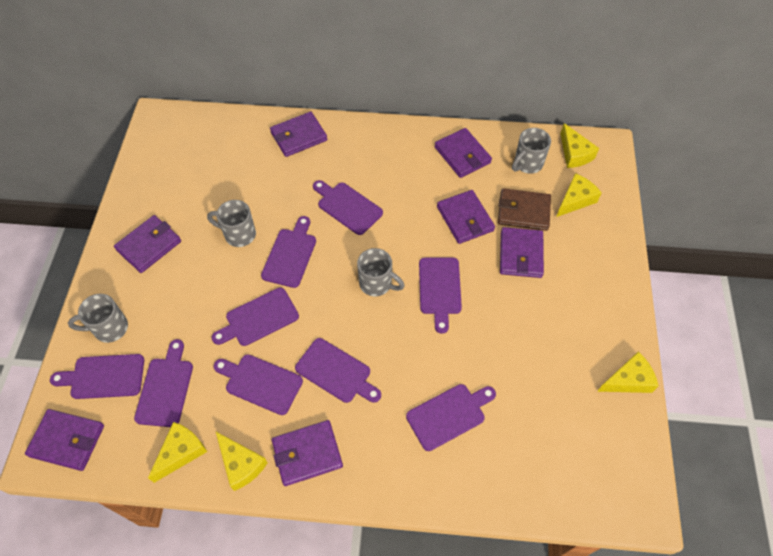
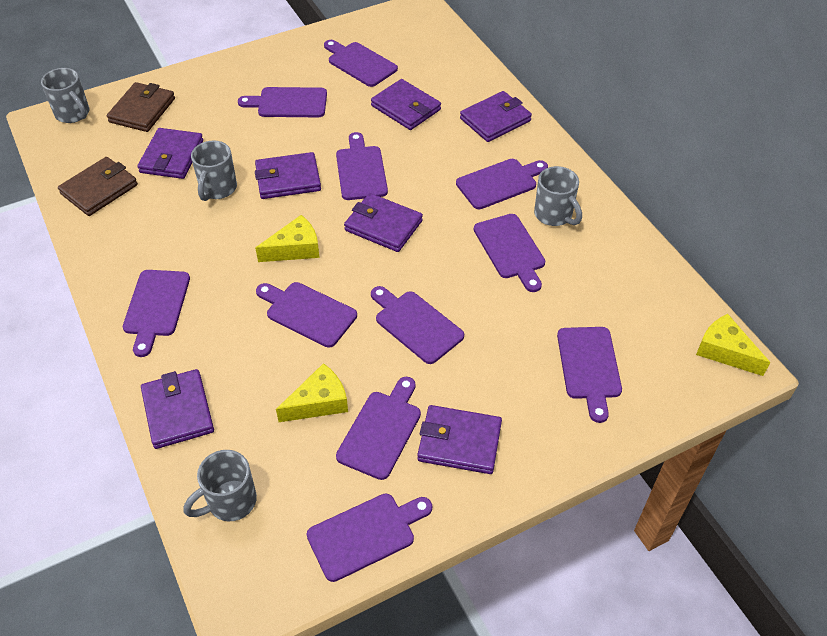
brown wallet: [498,188,551,231] = 1 -> [58,157,138,216] [107,82,175,132] = 2
purple cutting board: [50,354,144,399] [134,339,193,427] [211,287,299,346] [214,355,303,415] [261,216,316,288] [295,338,381,403] [313,180,383,235] [406,384,496,451] [419,258,462,334] = 9 -> [123,270,190,357] [238,87,327,117] [256,282,357,348] [306,493,432,582] [324,40,398,87] [336,132,388,200] [336,377,421,480] [371,286,464,364] [456,159,548,209] [474,214,545,292] [557,327,622,423] = 11
yellow cheese: [148,422,207,483] [216,432,268,491] [556,173,602,217] [560,123,599,168] [597,351,659,393] = 5 -> [255,215,320,262] [276,363,348,422] [696,314,770,376] = 3

